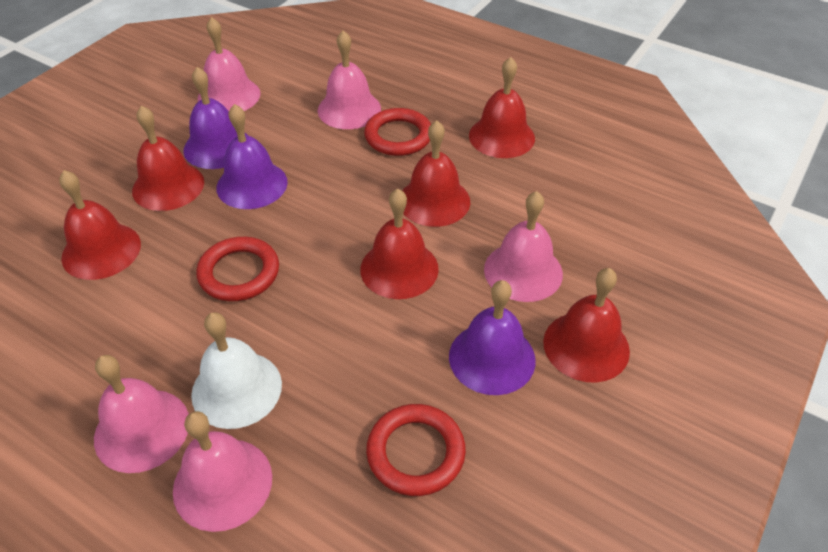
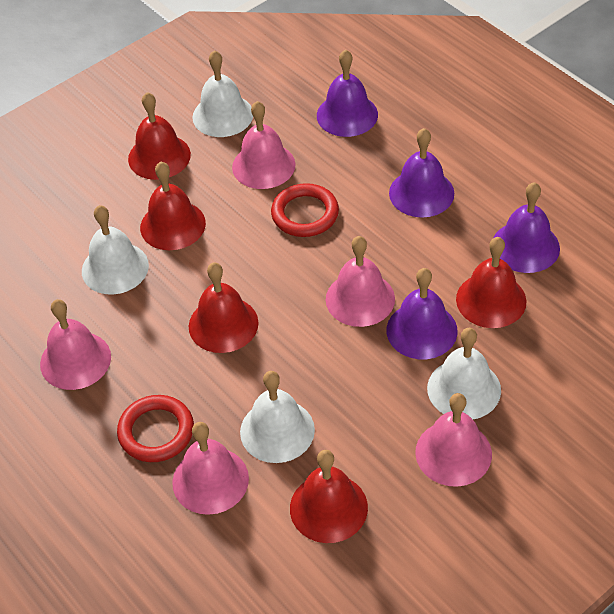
purple bell: [183,67,247,169] [217,104,288,209] [449,280,536,395] = 3 -> [317,49,378,137] [386,268,458,359] [389,128,454,218] [494,182,560,273] = 4
red bell: [59,170,141,280] [132,105,204,211] [360,188,439,299] [402,120,470,227] [469,57,535,158] [543,268,630,383] = 6 -> [128,92,191,180] [140,162,206,250] [189,262,259,353] [290,450,368,543] [456,237,526,328] = 5
red ring: [196,237,279,301] [364,108,431,156] [366,404,466,496] = 3 -> [117,395,194,462] [271,183,339,237] = 2
white bell: [191,312,282,429] = 1 -> [82,205,149,295] [192,50,253,137] [240,371,315,463] [427,328,501,419] = 4

